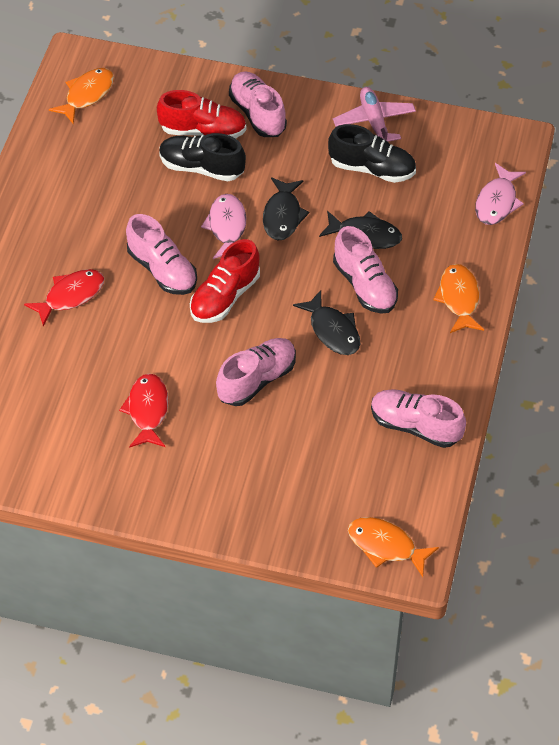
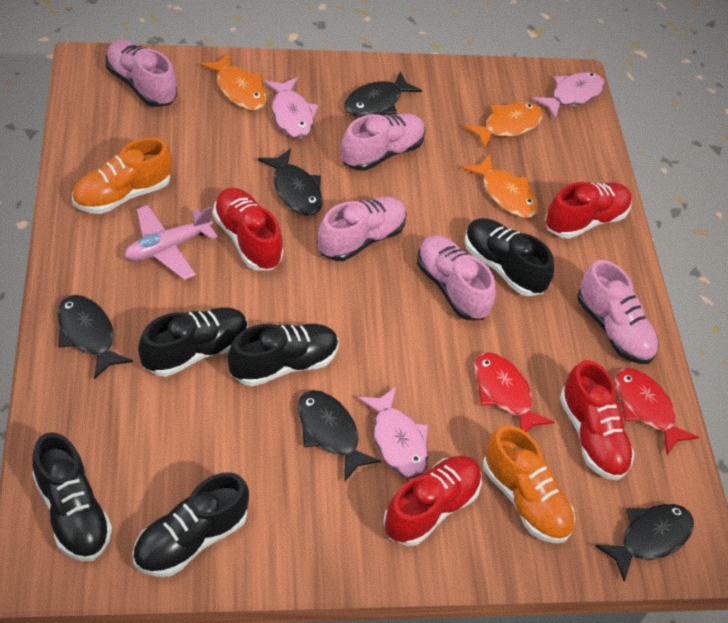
black fish: [263,177,309,241] [293,290,360,355] [319,211,402,249] = 3 -> [57,295,133,379] [258,148,323,216] [298,390,381,481] [344,71,422,117] [595,504,694,582] = 5
black shoe: [159,133,246,181] [328,124,416,183] = 2 -> [32,432,112,561] [132,472,249,577] [138,307,248,377] [228,324,338,386] [464,218,554,296] = 5
orange shoe: none = 0 -> [72,137,172,214] [483,425,575,543] = 2
pink fish: [201,194,246,259] [475,163,526,225] = 2 -> [264,77,318,139] [357,387,428,478] [532,72,605,119] = 3
red shoe: [157,90,247,138] [190,239,260,323] = 2 -> [213,188,283,270] [383,456,482,546] [545,182,632,239] [560,360,635,480] = 4

